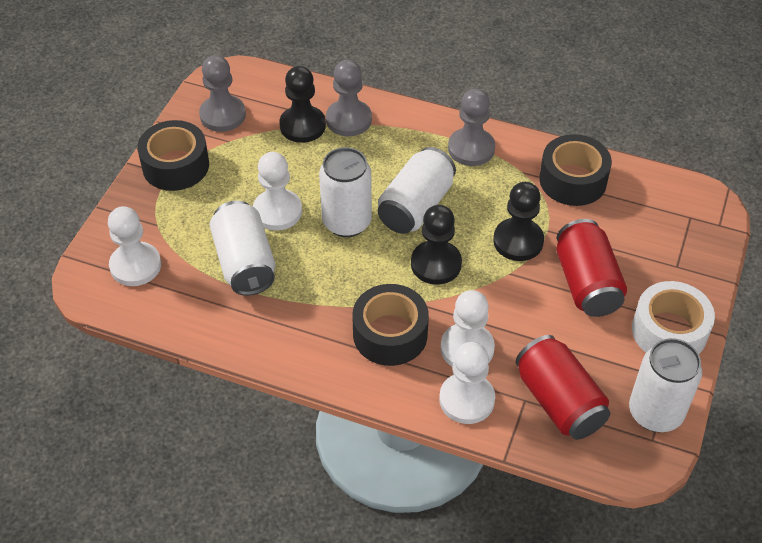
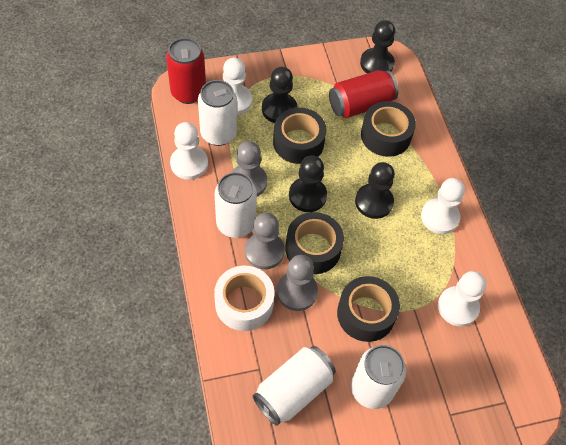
black pawn: [279,66,326,143] [411,205,462,285] [493,182,544,261] = 3 -> [262,67,297,123] [289,155,327,212] [355,162,395,219] [360,20,395,73] = 4
black tape: [137,120,209,191] [352,284,429,366] [539,134,612,206] = 3 -> [273,108,326,164] [286,212,344,274] [337,276,400,342] [361,101,416,157] = 4

